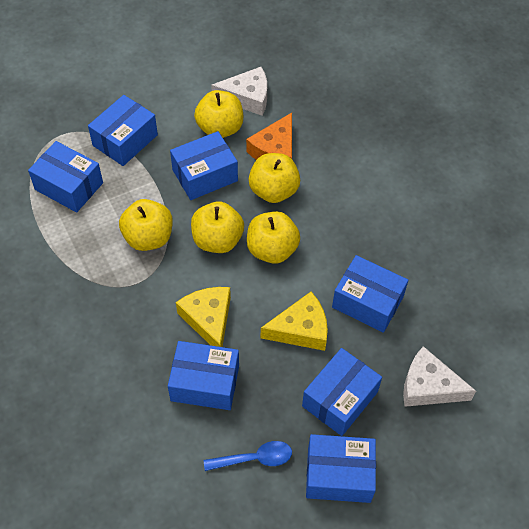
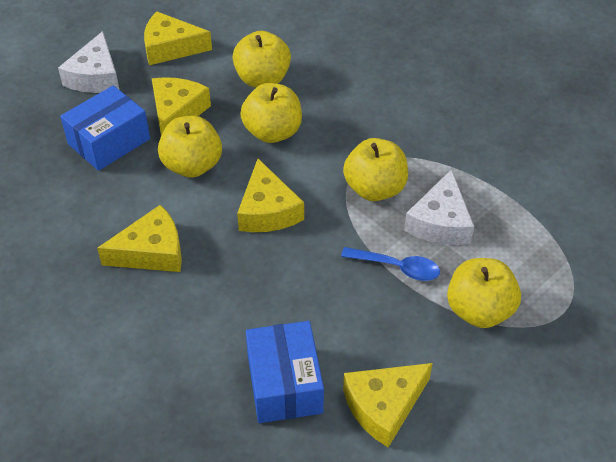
blue box: [28,141,103,212] [88,95,158,166] [168,341,239,410] [170,131,238,200] [302,348,382,436] [306,434,376,503] [332,255,408,333] = 7 -> [60,85,150,171] [246,321,324,423] = 2
orange cheese: [246,113,292,160] = 1 -> none = 0
yellow cheese: [176,287,231,347] [261,292,328,351] = 2 -> [97,205,182,272] [144,11,212,65] [152,77,211,135] [237,159,304,232] [343,363,433,448] = 5

